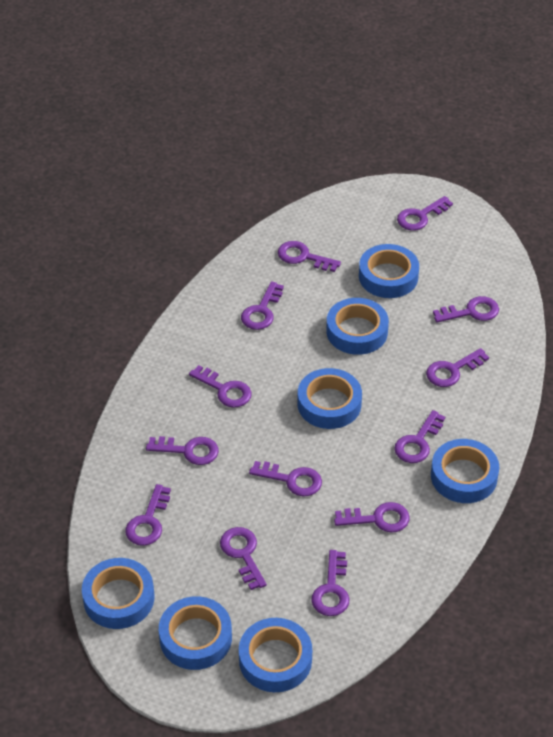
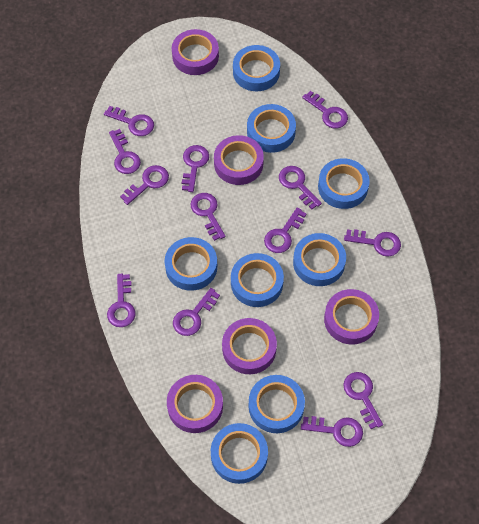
blue tape: [82,558,154,629] [159,596,232,670] [239,618,312,692] [297,368,362,429] [326,298,389,355] [359,244,419,298] [431,439,499,503] = 7 -> [165,237,217,291] [211,423,268,484] [231,253,284,307] [233,45,280,91] [247,104,296,153] [249,375,305,433] [293,233,346,286] [318,158,370,209] = 8
purple tape: none = 0 -> [167,375,223,433] [172,29,219,75] [214,135,264,185] [222,318,277,374] [324,289,379,344] = 5

